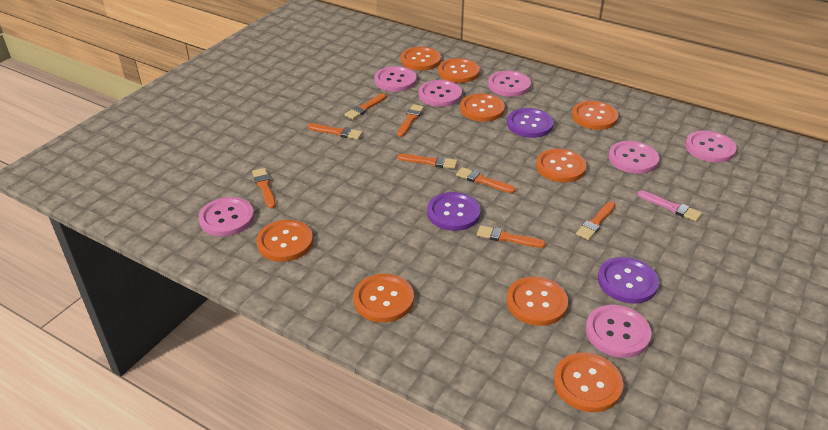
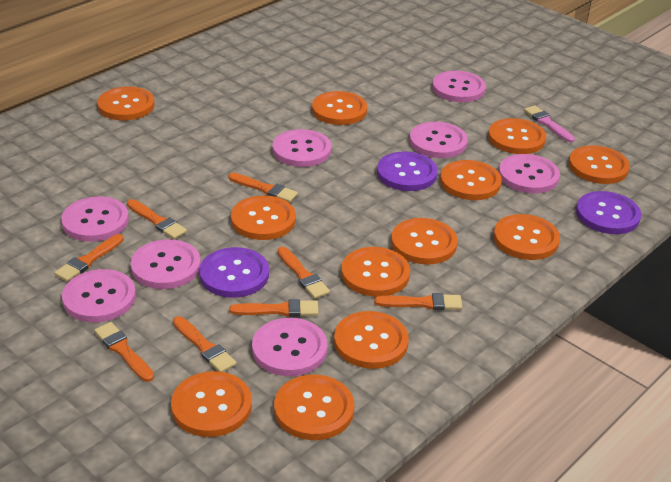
orange button: [256,220,313,262] [353,274,414,323] [401,47,441,71] [438,58,480,83] [460,93,505,122] [506,276,568,326] [536,149,587,182] [554,352,623,412] [572,101,619,130] = 9 -> [97,87,155,120] [171,371,252,437] [231,195,296,240] [274,375,354,440] [312,91,367,125] [334,311,409,369] [341,247,410,297] [391,218,458,264] [440,160,502,200] [488,118,546,154] [493,214,560,260] [569,145,630,184] = 12
pink button: [199,197,254,236] [374,66,417,92] [419,80,462,107] [488,71,531,97] [586,305,651,358] [608,141,659,174] [685,131,737,163] = 7 -> [61,197,129,242] [62,269,136,322] [131,239,201,289] [252,318,327,376] [273,129,331,167] [410,122,468,158] [432,71,486,102] [499,154,560,193] = 8

